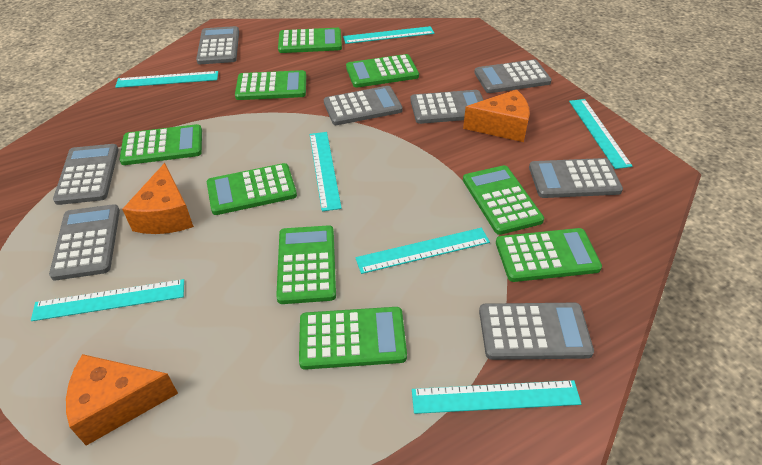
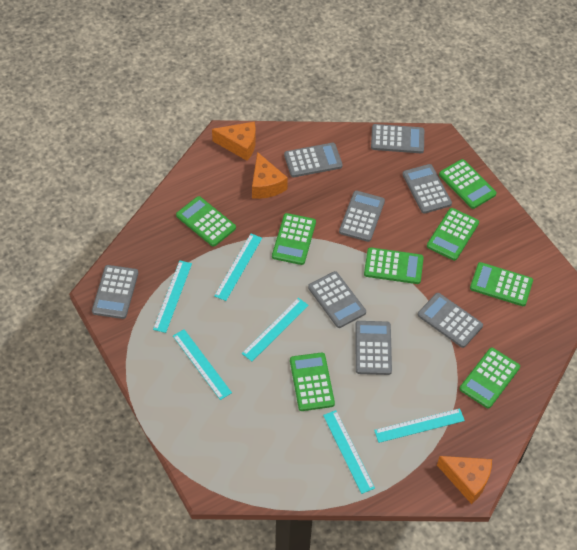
green calculator: [119,124,202,165] [207,163,297,215] [235,70,306,100] [276,225,336,304] [278,28,342,53] [299,307,407,370] [346,54,419,88] [463,165,544,235] [496,228,602,282] = 9 -> [176,196,236,247] [272,213,316,265] [290,352,335,411] [364,247,424,284] [427,208,479,261] [439,159,496,209] [460,348,520,409] [470,262,533,306] = 8
turquoise ruler: [31,279,184,321] [115,71,218,88] [310,132,342,211] [343,26,434,44] [355,228,490,274] [412,380,581,414] [569,99,632,169] = 7 -> [153,260,192,333] [173,329,232,400] [214,234,262,301] [242,298,309,361] [323,410,375,494] [374,408,465,443] = 6

